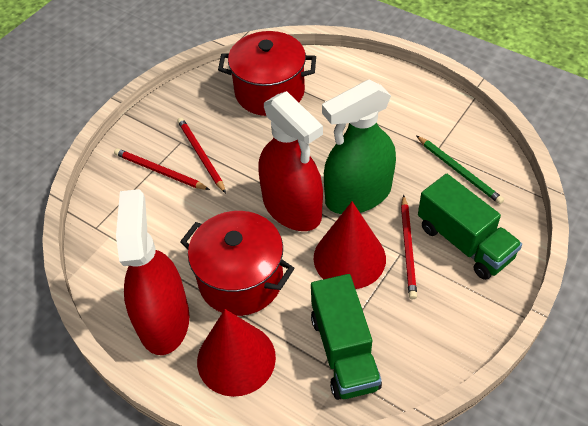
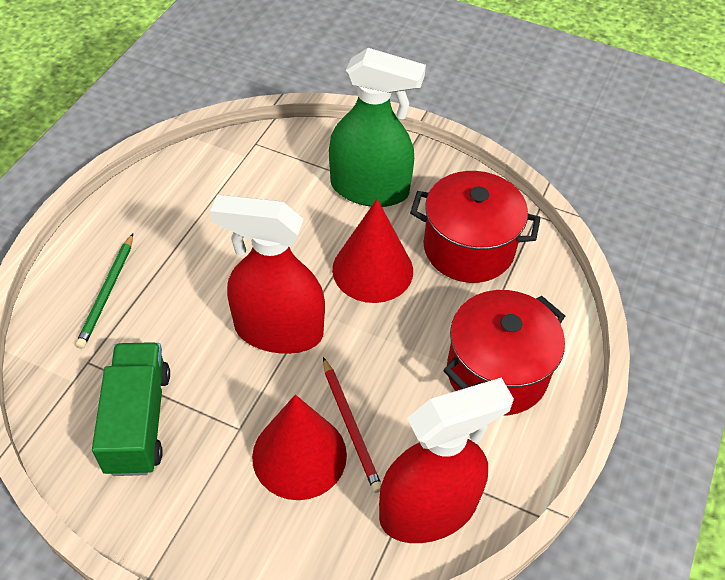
green truck: [311,274,382,400] [418,174,522,280] = 2 -> [92,342,170,476] = 1
red pencil: [114,148,210,190] [177,118,226,193] [401,195,417,299] = 3 -> [323,357,381,493] = 1

